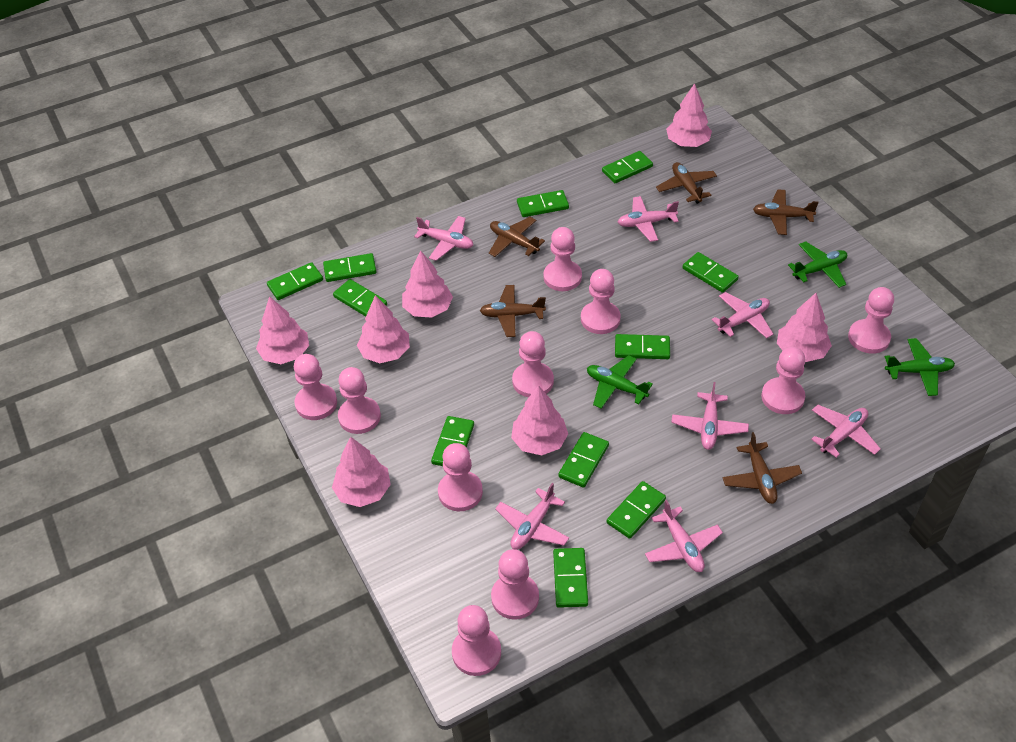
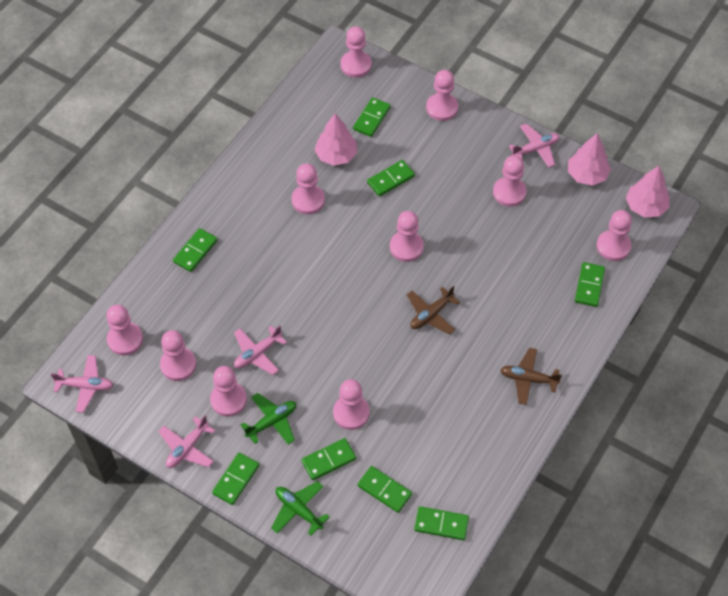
brown plane: [480,285,546,337] [489,217,545,257] [656,162,717,204] [722,432,802,504] [753,189,818,235] = 5 -> [407,286,460,335] [501,348,562,405] = 2
green domino: [267,262,323,300] [323,253,376,282] [333,279,387,317] [431,416,474,466] [517,190,569,217] [553,548,588,608] [558,432,609,488] [602,151,653,183] [607,481,666,539] [615,334,670,359] [683,252,738,293] = 11 -> [173,228,217,272] [212,453,259,505] [302,438,356,480] [353,97,391,137] [358,466,412,513] [367,160,415,196] [414,506,469,540] [575,262,605,307] = 8
green plane: [587,355,653,409] [788,241,847,288] [885,338,955,396] = 3 -> [240,393,296,445] [271,481,330,536] = 2
pink plane: [414,216,473,261] [495,483,569,550] [618,196,679,242] [645,500,723,572] [671,382,749,450] [712,292,773,338] [811,405,881,458] = 7 -> [50,355,113,413] [158,415,216,468] [234,326,287,375] [509,124,559,168] = 4
pink tree: [256,296,309,364] [332,437,391,507] [357,295,410,363] [402,251,453,318] [511,385,568,456] [666,83,712,147] [777,293,832,362] = 7 -> [314,113,357,166] [568,133,611,186] [626,166,670,218] = 3

